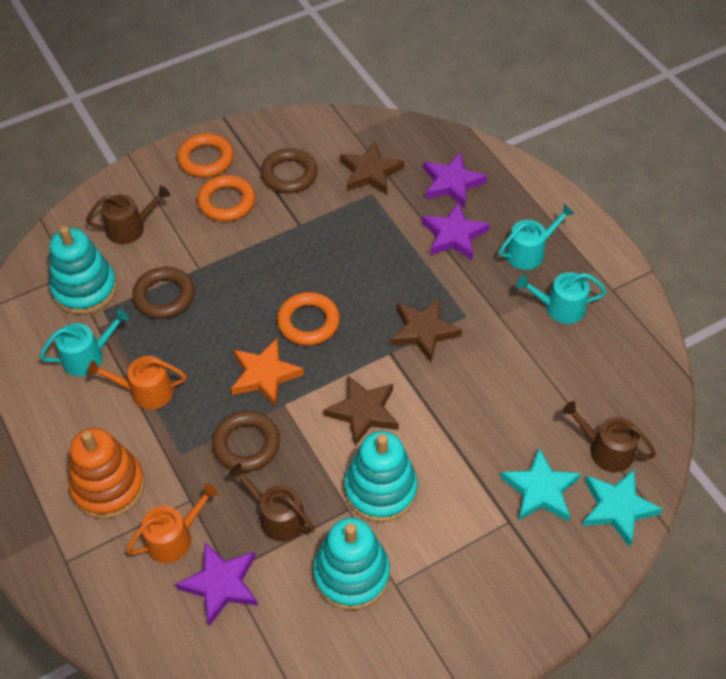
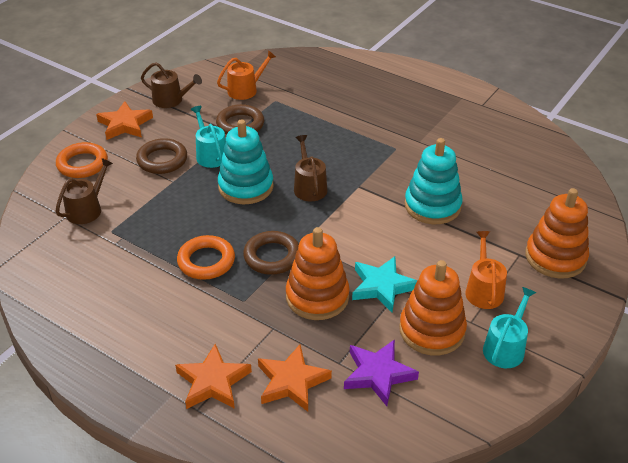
brown star: [324,376,399,446] [340,142,404,195] [390,298,462,362] = 3 -> none = 0
orange ring: [177,133,234,178] [197,175,255,222] [277,292,340,346] = 3 -> [56,142,108,178] [177,235,235,280] = 2
orange stacking toy: [69,428,145,519] = 1 -> [286,227,350,320] [399,260,467,355] [525,188,589,279] = 3
orange star: [231,339,304,407] = 1 -> [96,101,153,140] [175,344,252,409] [258,345,332,412] = 3
purple star: [175,542,258,626] [422,202,490,260] [423,153,487,208] = 3 -> [344,339,419,406] = 1
turquoise stacking toy: [50,226,117,315] [313,518,390,610] [344,431,418,522] = 3 -> [218,120,274,204] [405,138,463,224] = 2
turquoise star: [500,448,581,521] [582,470,663,547] = 2 -> [352,256,417,313] = 1
turquoise watering can: [40,309,129,376] [499,204,574,270] [516,272,607,324] = 3 -> [191,106,226,168] [483,287,536,368] = 2

